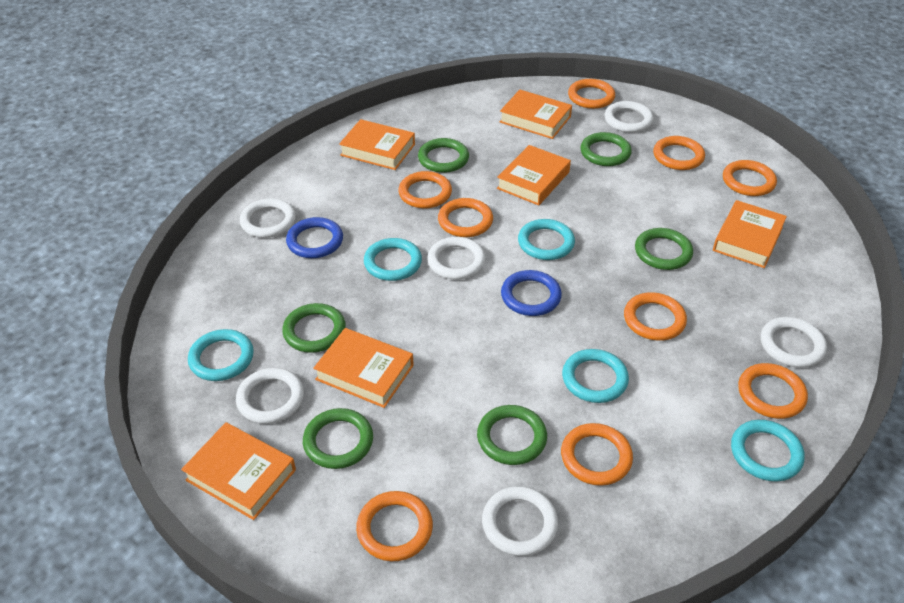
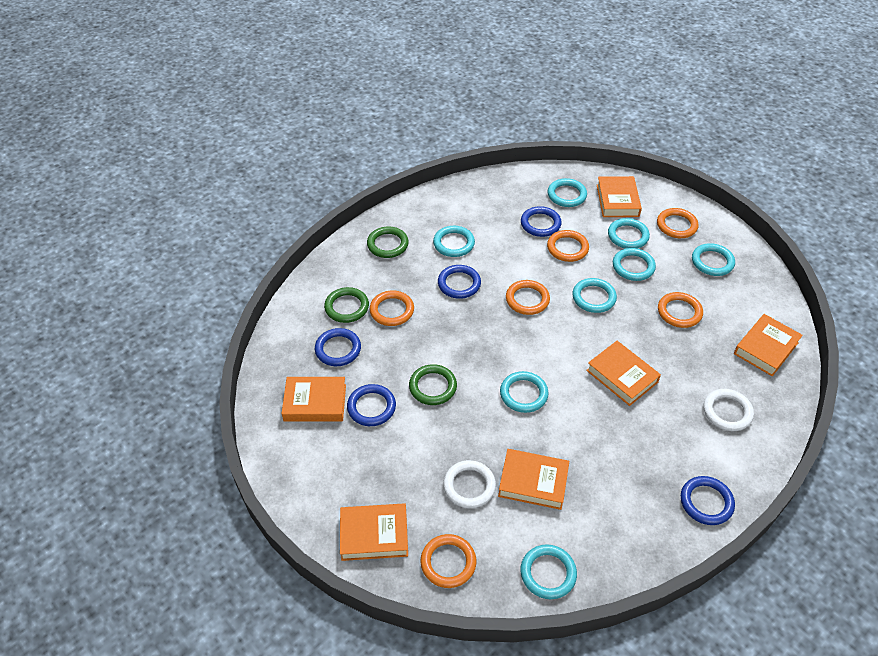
blue ring: [286,217,343,258] [501,270,562,316] = 2 -> [315,328,361,366] [347,384,396,426] [438,265,481,299] [521,206,562,237] [681,476,735,525] = 5
green ring: [282,303,346,353] [303,408,373,469] [418,138,469,173] [477,405,547,465] [580,132,632,166] [635,228,693,270] = 6 -> [324,287,369,323] [367,226,409,258] [409,364,457,405] = 3
orange ring: [356,491,433,561] [398,171,452,208] [438,198,493,237] [561,423,633,486] [568,79,615,109] [624,292,687,341] [653,136,705,170] [723,160,777,196] [738,363,808,419] = 9 -> [370,290,414,326] [420,534,476,588] [506,280,550,315] [547,230,589,262] [657,208,699,238] [658,292,703,328] = 6
turquoise ring: [188,329,254,381] [364,238,422,281] [518,219,575,260] [562,349,629,403] [731,420,805,482] = 5 -> [433,226,475,257] [500,371,548,413] [520,544,577,599] [548,178,587,207] [572,278,617,313] [608,218,650,249] [613,248,656,281] [692,243,735,276] = 8
white ring: [236,368,304,424] [240,198,296,238] [427,237,486,280] [482,486,558,556] [605,101,653,133] [761,317,827,368] = 6 -> [443,460,496,508] [704,389,754,431] = 2

